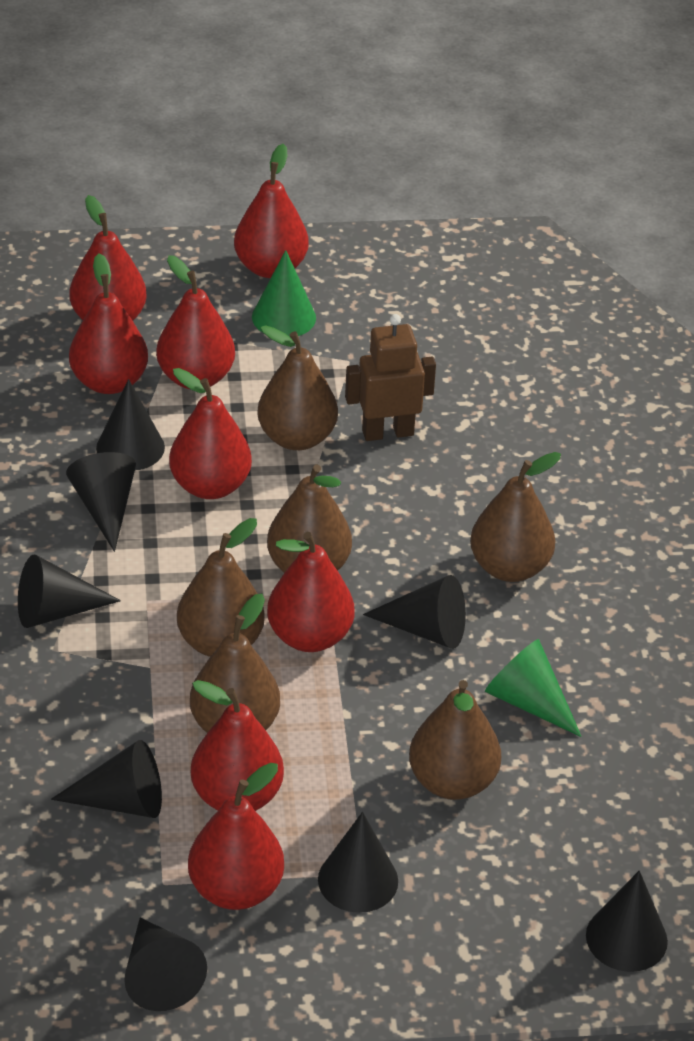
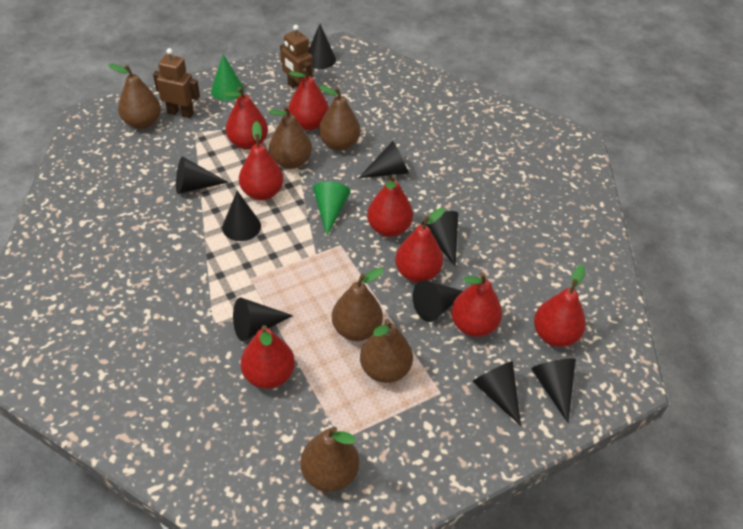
black cone: [18,554,121,628] [51,740,162,818] [66,452,136,552] [96,379,165,471] [124,918,207,1011] [318,812,398,913] [363,575,466,649] [586,870,668,972] = 8 -> [176,157,228,194] [222,191,261,241] [233,297,293,341] [308,24,336,69] [359,141,409,178] [413,280,463,322] [421,211,458,267] [472,361,521,426] [531,358,576,423] = 9
brown robot: [345,314,436,441] = 1 -> [153,48,200,119] [280,25,313,88] = 2

